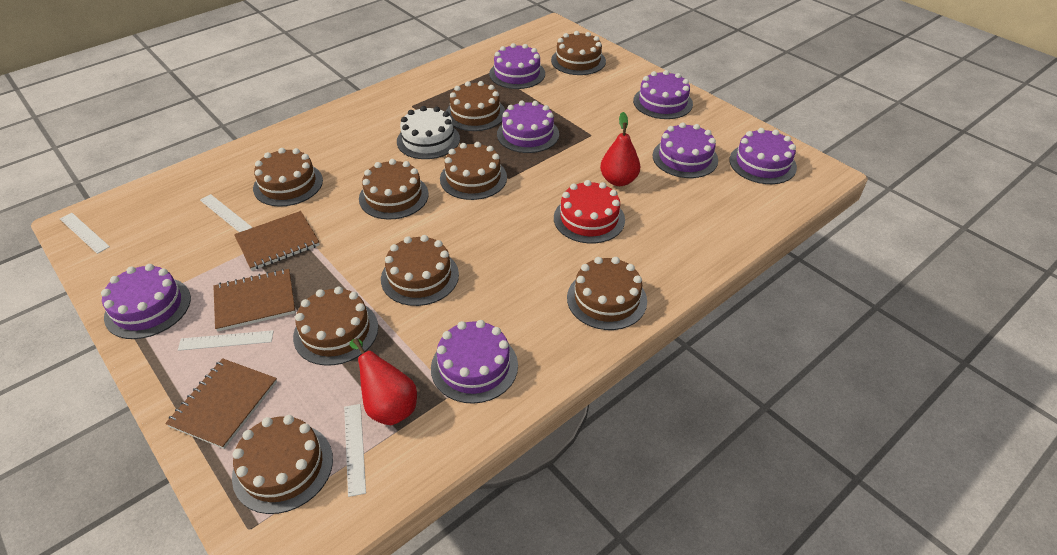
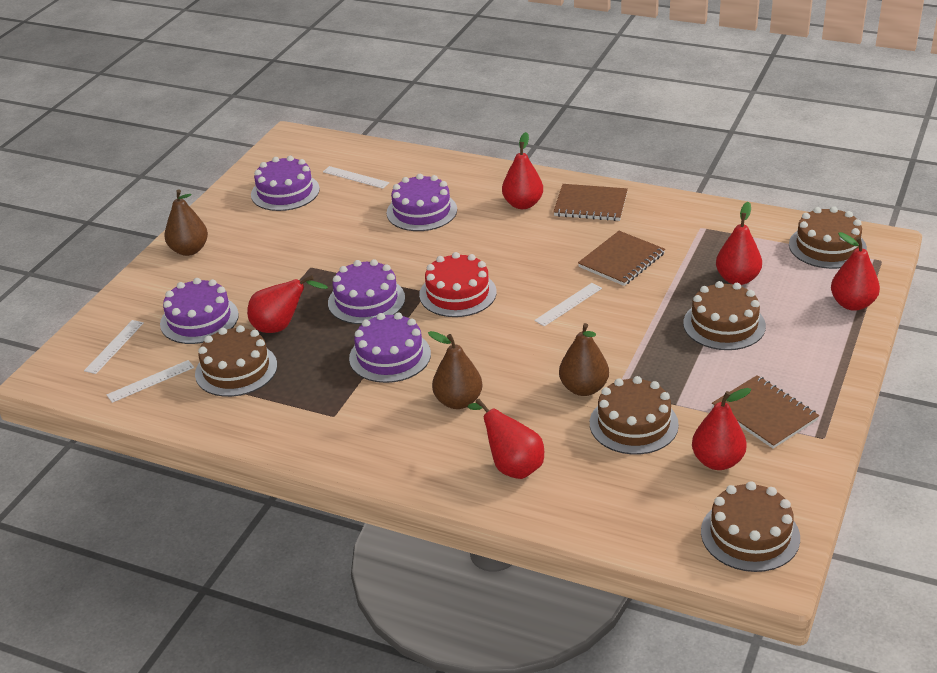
brown cake: [232,415,333,514] [253,148,323,207] [293,287,378,366] [359,159,429,220] [381,235,459,306] [440,142,507,200] [446,81,505,131] [551,31,606,75] [567,257,647,330] = 9 -> [195,325,277,397] [590,376,679,454] [683,281,766,350] [701,481,800,572] [789,206,867,269] = 5
brown pear: none = 0 -> [164,189,208,256] [428,331,483,409] [559,323,609,396] = 3
purple cake: [101,264,191,339] [431,320,518,404] [489,43,545,89] [497,101,559,153] [633,70,693,119] [652,122,718,178] [729,128,797,184] = 7 -> [160,278,239,344] [251,156,320,211] [328,259,405,324] [349,313,431,383] [387,174,457,231] = 5
red pear: [350,338,417,425] [600,112,640,186] = 2 -> [247,275,328,333] [468,398,544,479] [502,132,543,209] [692,388,751,470] [716,202,762,285] [831,232,880,311] = 6
white cake: [397,106,460,159] = 1 -> none = 0

